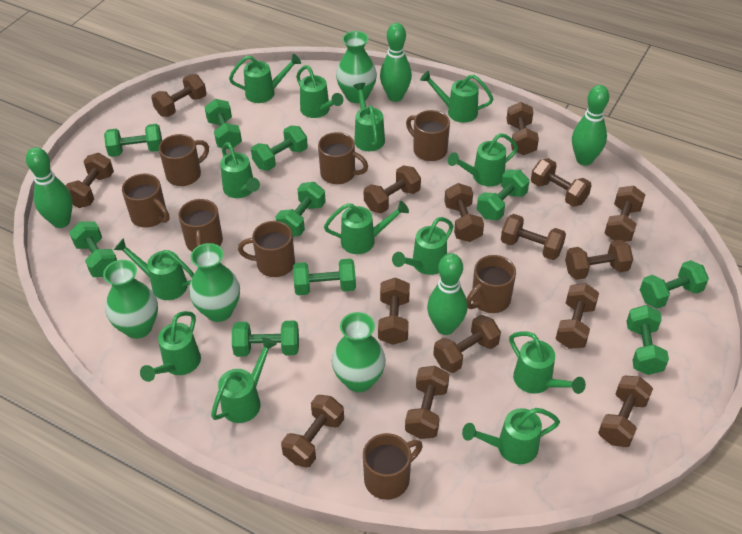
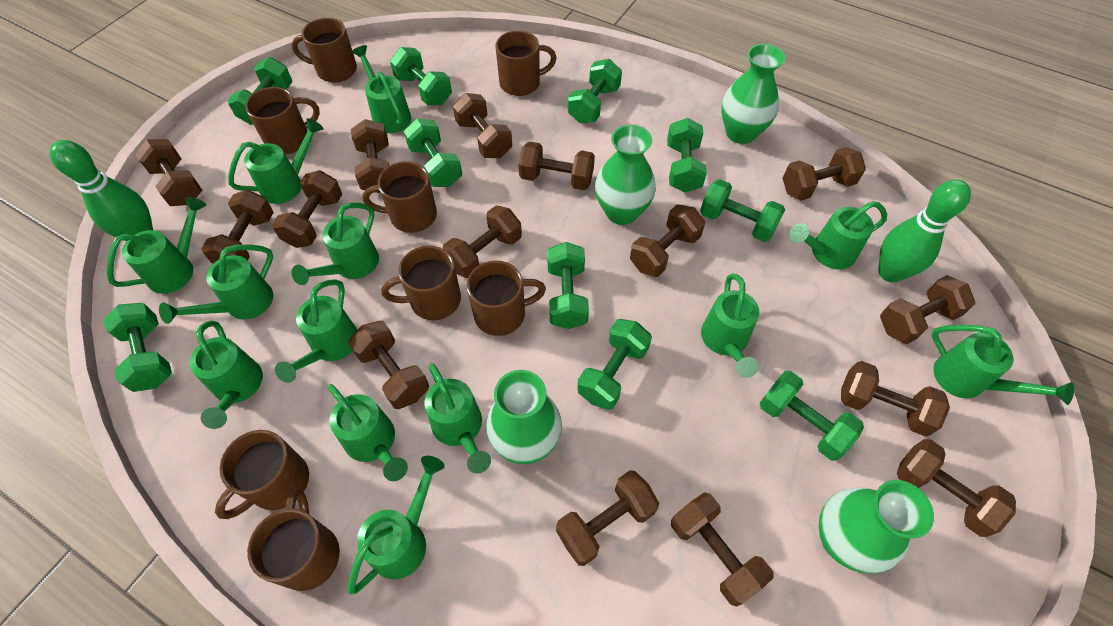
green bowling pin: [26,147,73,228] [380,23,412,102] [427,253,467,335] [572,85,609,166] = 4 -> [49,140,153,241] [878,179,971,283] = 2

